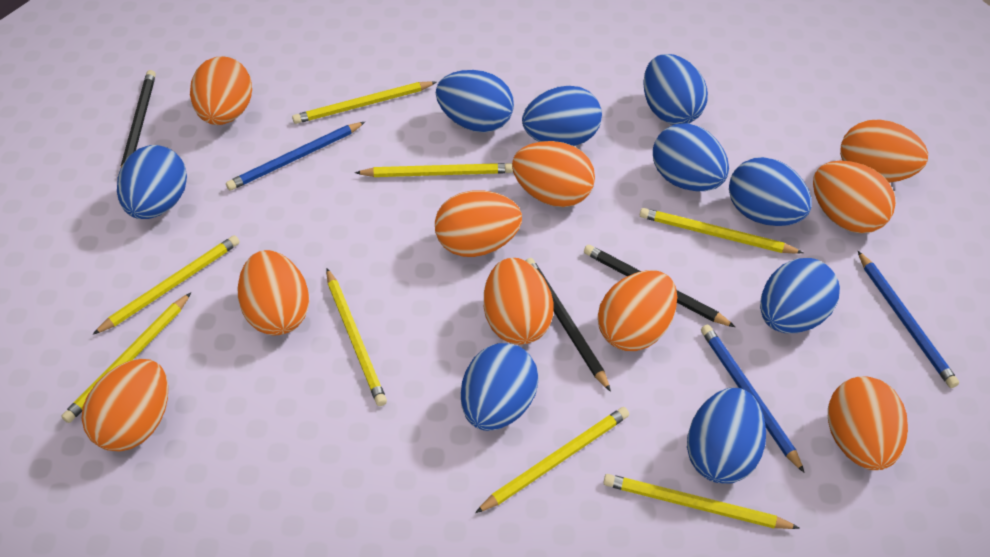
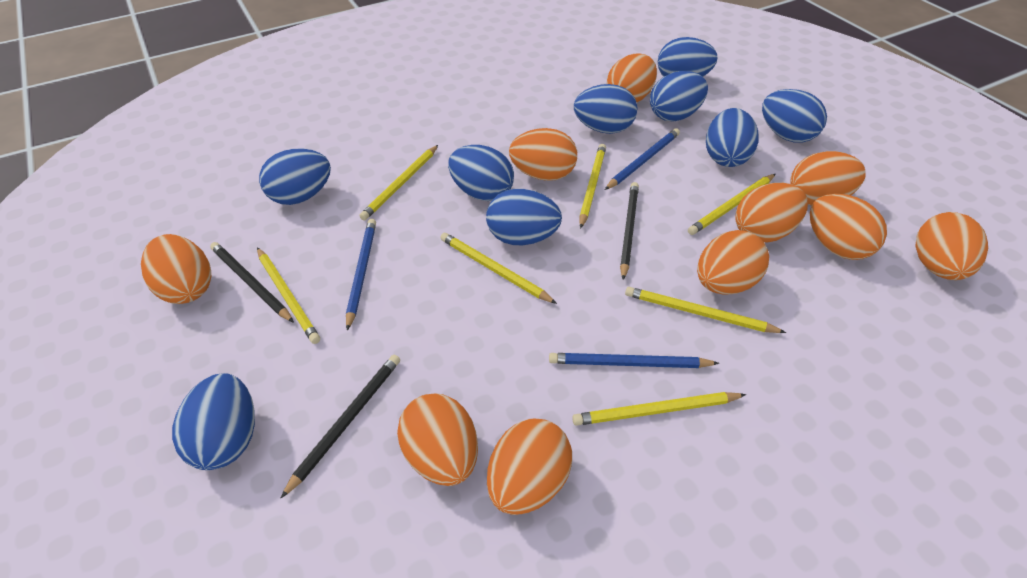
yellow pencil: [61,292,191,423] [93,235,240,334] [292,81,436,124] [326,268,387,406] [355,163,513,177] [475,407,629,513] [603,474,800,529] [640,208,803,254] = 8 -> [257,248,320,344] [359,145,438,221] [441,233,557,304] [572,392,746,426] [579,144,606,229] [625,287,786,333] [688,174,776,235] = 7

